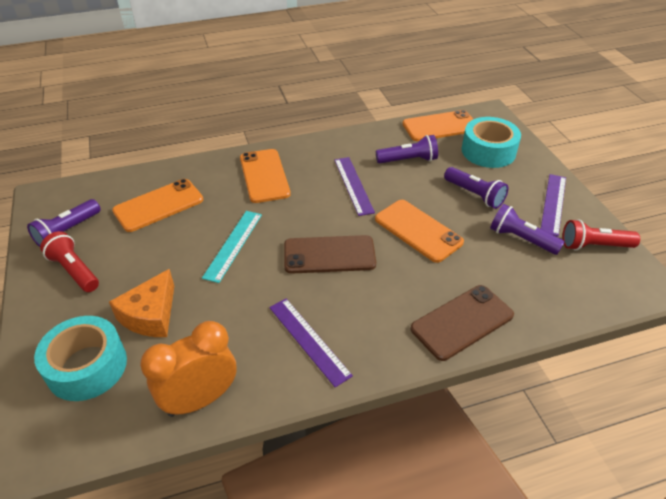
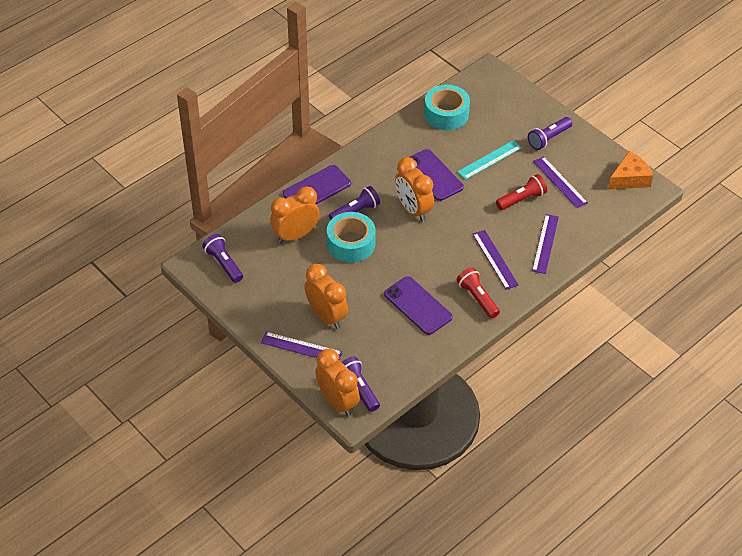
brown phone: [284,235,376,274] [410,285,514,361] = 2 -> none = 0
orange clock: [140,321,237,417] = 1 -> [270,186,320,244] [304,264,348,329] [315,349,360,417] [395,157,434,222] = 4
orange phone: [112,179,203,232] [240,149,291,203] [375,200,464,263] [402,110,473,141] = 4 -> none = 0
purple phone: none = 0 -> [283,165,351,204] [384,276,453,335] [410,149,464,201] = 3
purple ruler: [269,299,353,387] [334,157,375,216] [541,174,566,236] = 3 -> [261,332,343,360] [473,230,519,290] [532,214,559,274] [533,156,588,208] = 4

